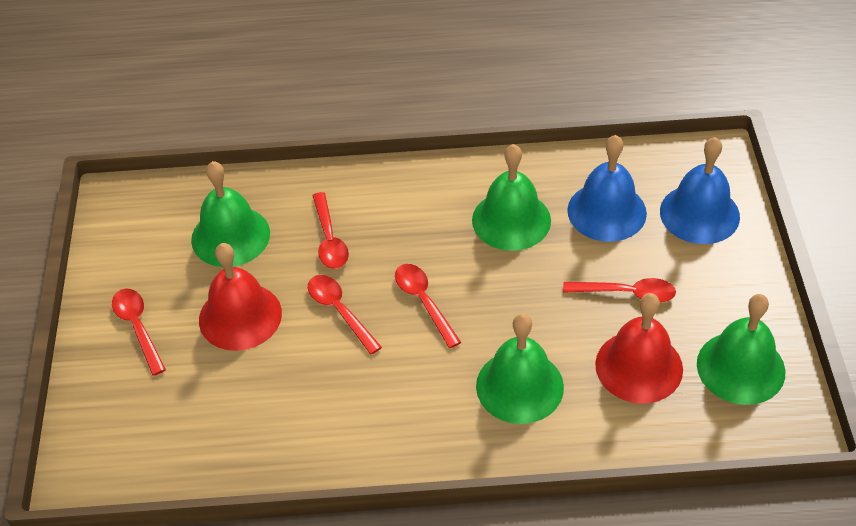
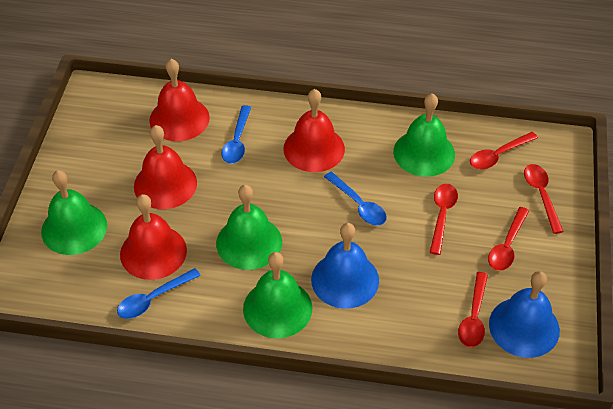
blue spoon: none = 0 -> [117,268,201,319] [221,105,251,164] [324,172,387,225] = 3
red bell: [199,243,282,351] [595,293,683,403] = 2 -> [120,194,187,280] [134,125,197,209] [149,59,210,141] [283,89,345,172] = 4

